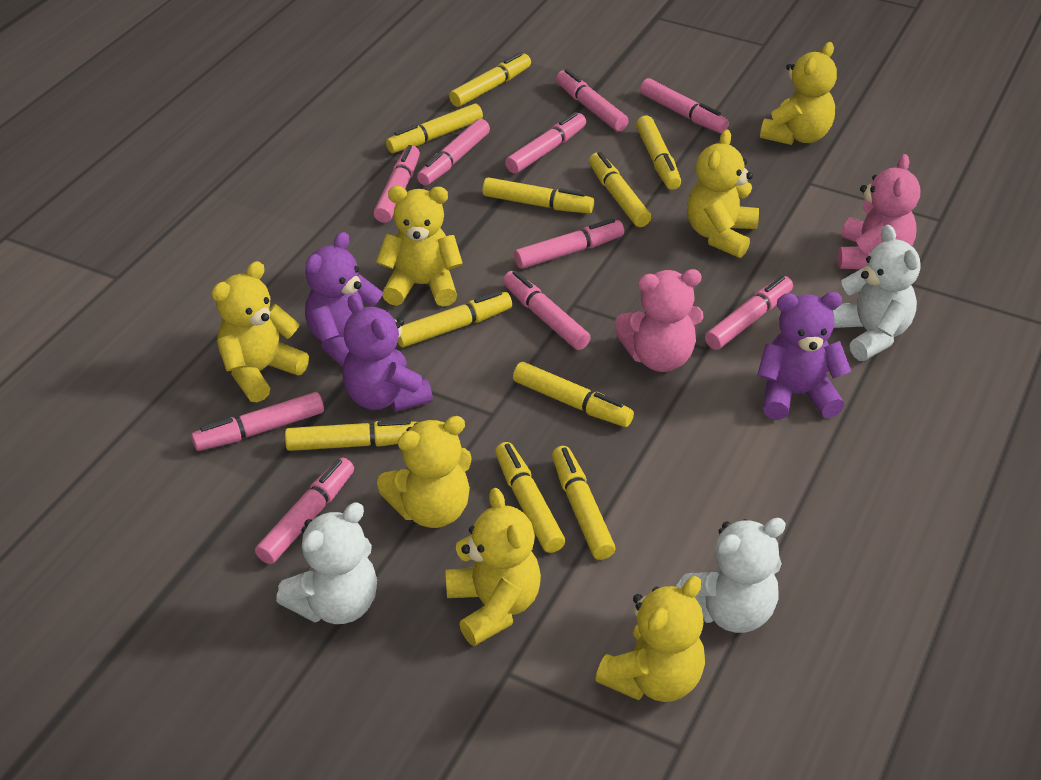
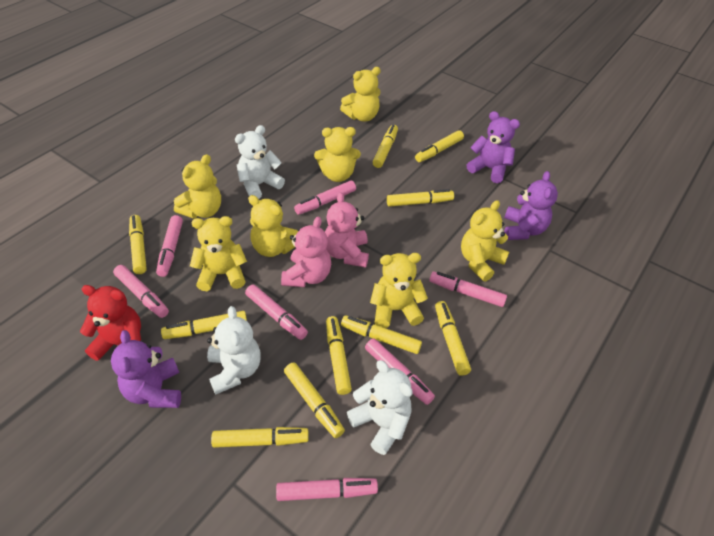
pink marker: [191,392,324,451] [255,458,354,564] [373,145,420,223] [417,119,490,186] [503,270,591,350] [505,112,586,174] [514,218,624,269] [556,69,629,131] [640,78,729,133] [705,276,793,350] = 10 -> [113,265,169,318] [156,215,183,277] [245,284,308,340] [276,478,378,501] [294,181,356,215] [365,338,435,405] [429,272,507,307] = 7
red teddy bear: none = 0 -> [80,285,141,361] = 1

